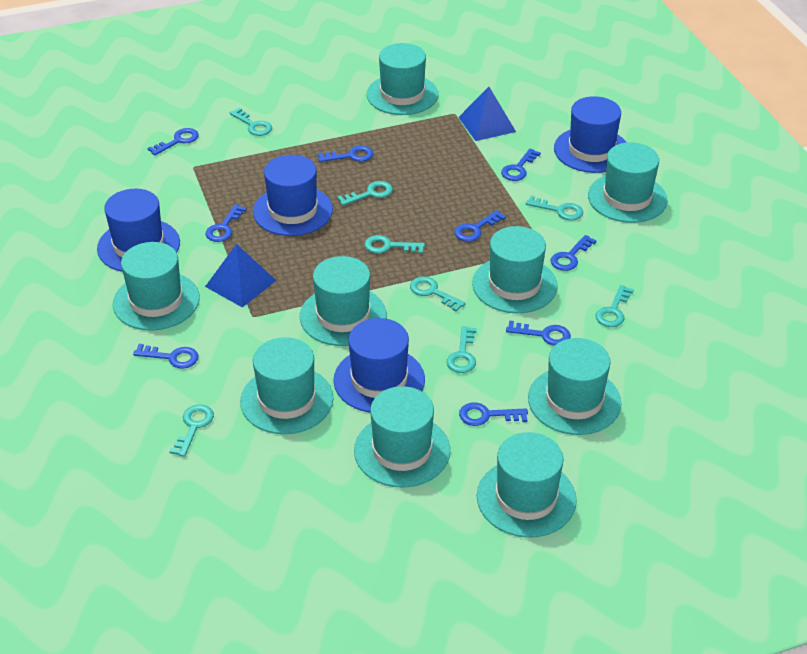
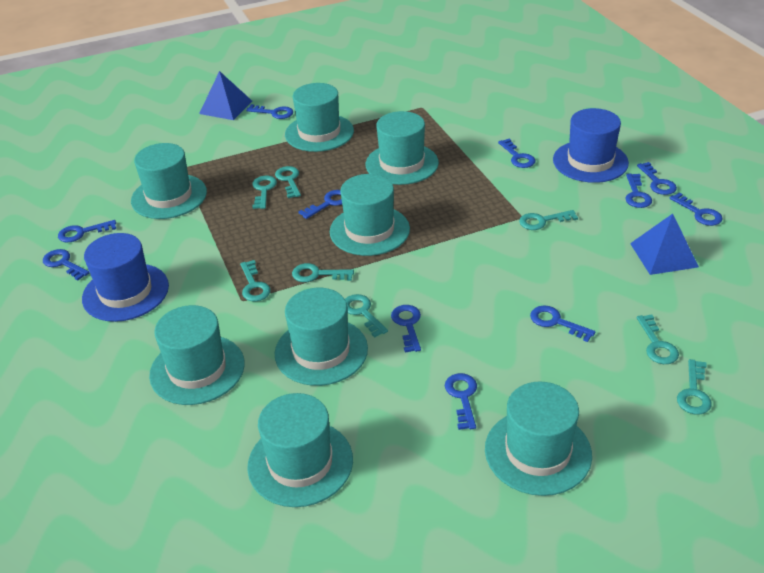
blue hat: [97,189,180,272] [253,155,333,236] [334,318,425,413] [554,96,627,173] = 4 -> [82,233,169,322] [553,108,629,183] = 2
blue key: [133,344,199,369] [147,128,199,155] [205,204,247,242] [318,146,373,162] [454,210,506,242] [459,402,528,426] [501,149,541,181] [506,321,571,346] [550,235,597,271] = 9 -> [43,249,90,280] [58,220,116,243] [246,104,293,119] [298,190,342,219] [391,305,421,352] [445,373,477,430] [498,139,535,168] [530,305,596,342] [625,173,652,208] [637,162,677,195] [670,192,723,226] = 11
turquoise hat: [113,242,200,331] [240,337,334,434] [300,256,387,346] [354,386,450,488] [367,43,438,115] [472,226,558,314] [477,432,577,538] [528,338,621,435] [588,142,667,223] = 9 -> [131,143,207,219] [149,305,245,405] [247,393,353,507] [275,288,368,386] [285,83,354,152] [330,174,410,256] [366,111,439,185] [485,382,592,496] = 8

